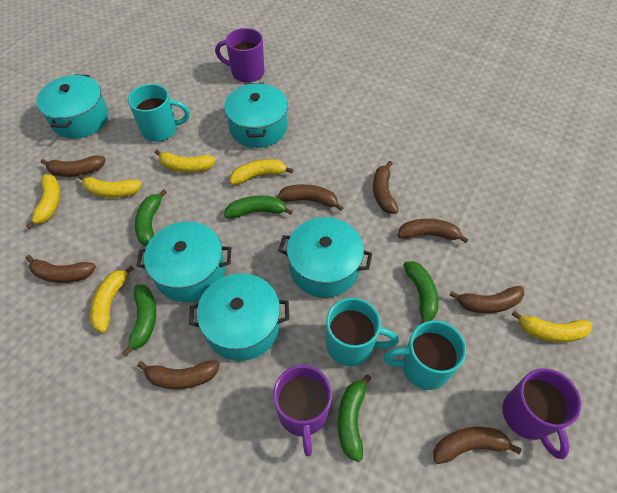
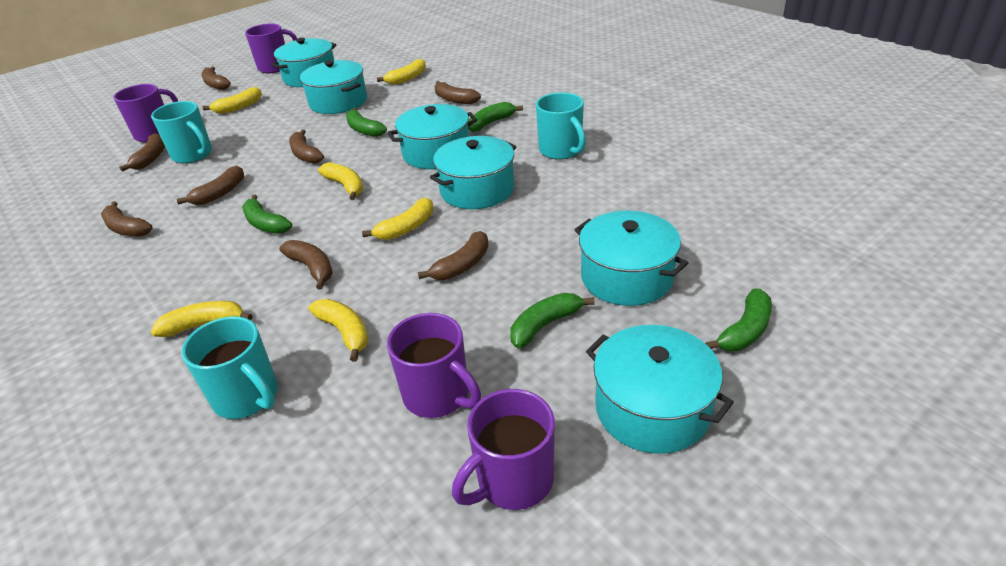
purple mug: [215,28,264,83] [273,365,332,456] [502,368,581,459] = 3 -> [113,84,178,143] [245,23,297,73] [387,313,481,418] [452,389,555,510] = 4
turquoise pot: [36,74,108,139] [136,221,231,302] [189,273,289,361] [224,83,288,148] [278,217,372,298] = 5 -> [271,38,336,87] [300,60,367,114] [388,104,477,169] [430,136,517,209] [575,211,688,306] [586,325,734,454] = 6

